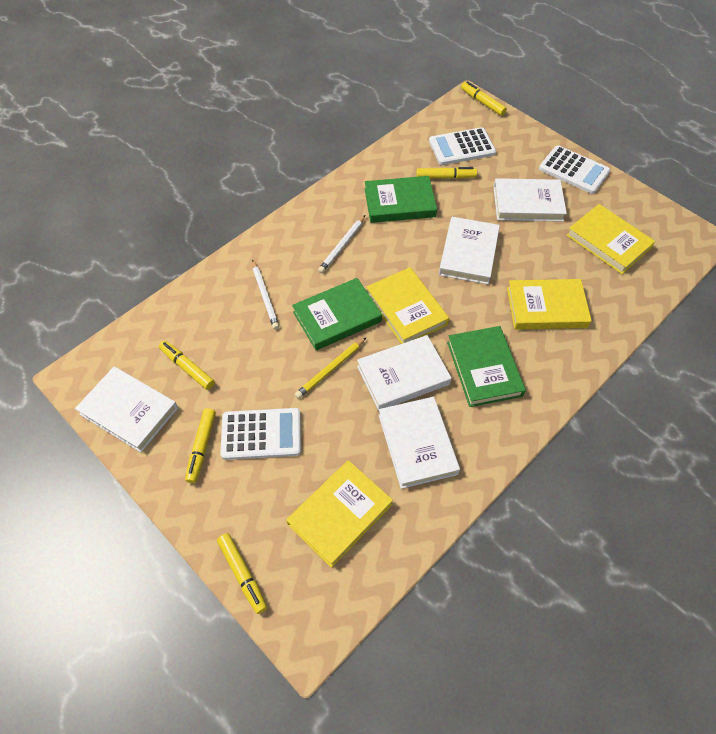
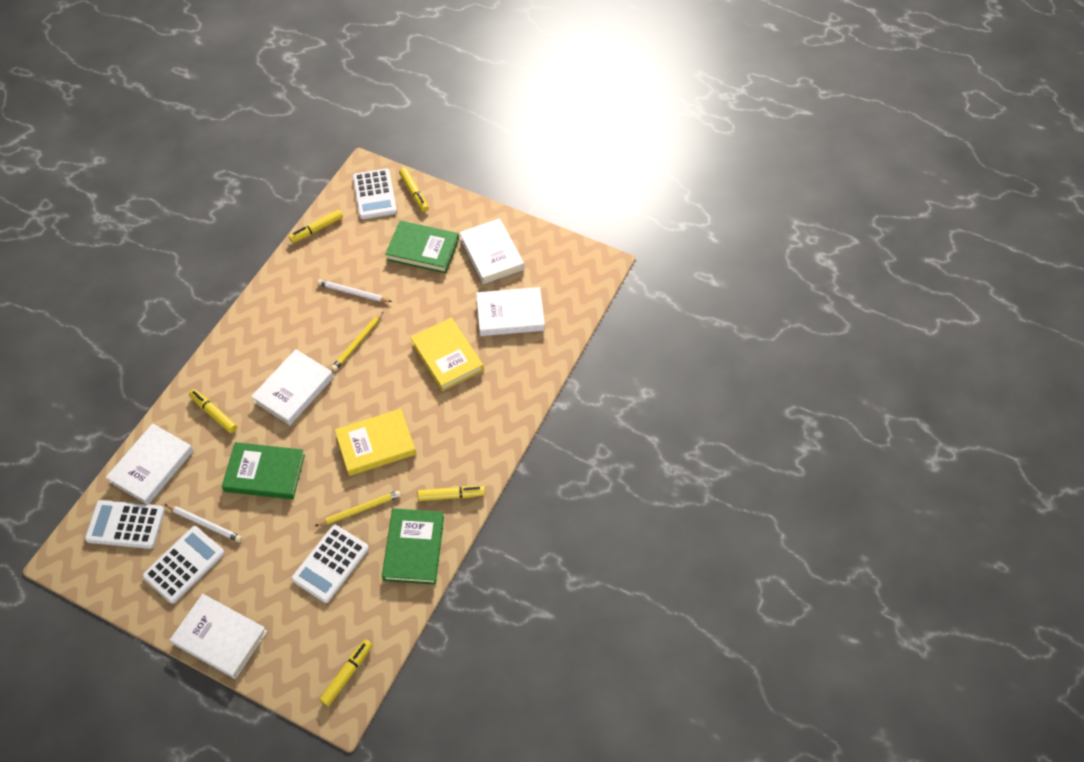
white calculator: [220,408,301,460] [429,127,496,165] [539,145,610,194] = 3 -> [85,500,165,549] [142,526,225,604] [292,525,369,603] [353,168,397,219] = 4
yellow book: [286,460,393,568] [366,267,449,344] [507,279,592,330] [566,204,655,274] = 4 -> [335,409,416,476] [410,318,484,391] = 2
yellow pencil: [295,338,366,399] = 1 -> [315,490,401,526] [331,311,384,371] = 2

